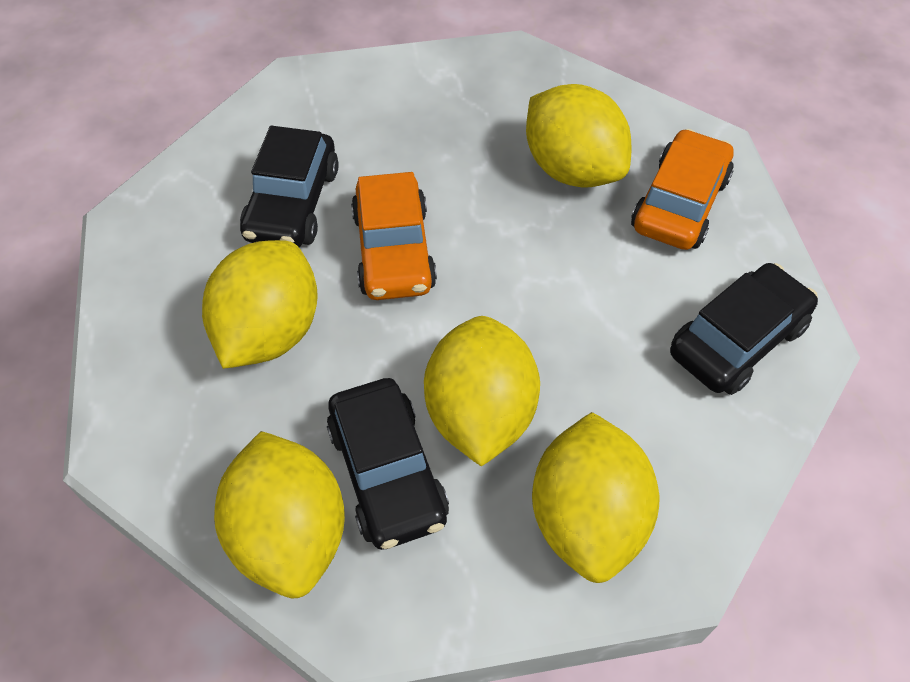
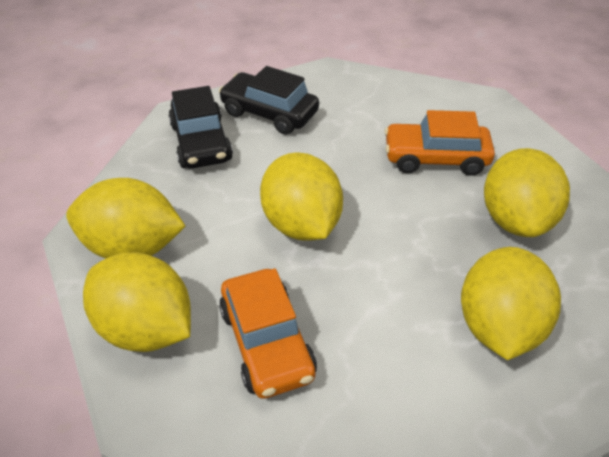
black car: [240,126,339,247] [327,378,449,550] [670,263,818,395] = 3 -> [168,86,233,169] [219,66,319,135] = 2

